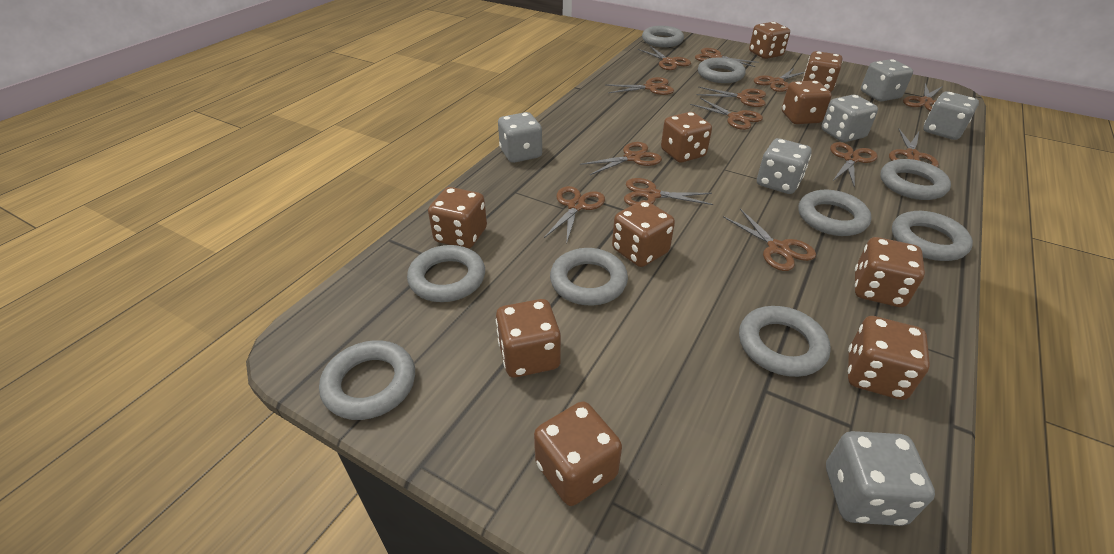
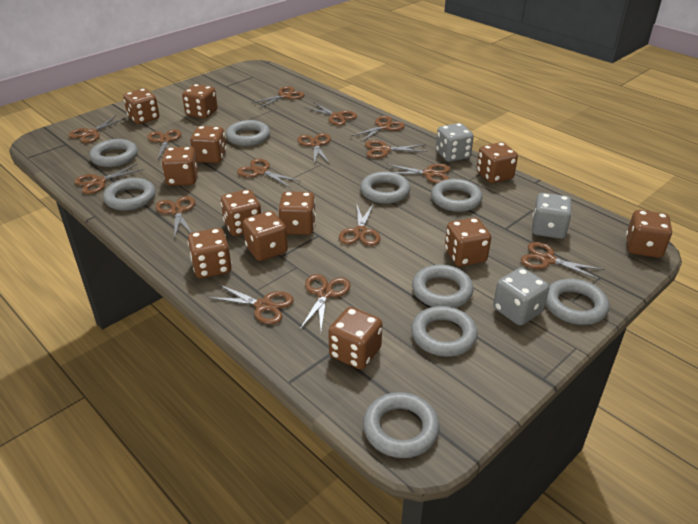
brown dice: [428,187,487,249] [496,299,561,378] [534,401,622,506] [612,200,675,267] [661,112,712,163] [749,22,790,59] [782,81,832,124] [802,51,842,92] [848,316,930,400] [855,237,925,307] = 10 -> [123,88,159,124] [162,147,198,186] [182,84,218,119] [188,228,232,278] [190,126,226,163] [221,189,261,236] [243,211,288,261] [278,191,316,235] [328,307,382,370] [445,217,491,266] [476,142,518,183] [626,210,672,258] = 12
brown scissors: [544,186,605,245] [580,142,662,175] [607,77,674,95] [624,178,713,206] [638,45,691,70] [690,98,763,130] [695,48,759,67] [696,87,766,107] [723,209,816,271] [754,67,805,92] [830,142,878,188] [889,128,939,167] [903,83,943,111] = 13 -> [68,115,126,143] [74,163,145,194] [148,129,182,160] [155,196,195,239] [207,284,294,324] [237,158,301,188] [252,86,305,108] [297,133,331,164] [300,274,351,331] [304,102,357,126] [339,203,381,246] [350,116,405,142] [365,140,428,159] [386,164,450,184] [521,242,605,280] = 15
grey dice: [498,112,542,163] [757,138,812,194] [821,95,878,142] [826,431,935,526] [861,59,913,101] [923,91,979,140] = 6 -> [436,123,474,162] [493,267,549,326] [532,193,572,239] = 3

